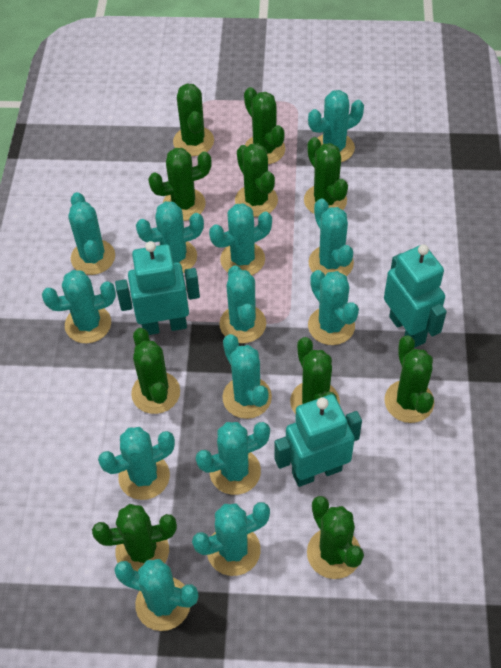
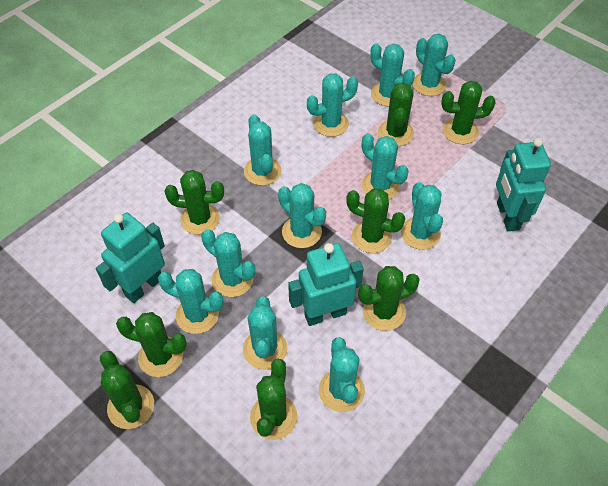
green cactus: [92,504,177,571] [131,328,180,414] [148,148,212,221] [173,83,214,156] [235,143,278,217] [244,87,285,164] [290,337,340,415] [304,137,348,214] [307,496,364,579] [384,335,434,423] = 10 -> [100,351,154,429] [116,312,187,377] [164,170,224,235] [250,359,297,440] [346,188,405,253] [358,266,420,331] [378,83,414,146] [441,81,496,144] = 8
turquoise cactus: [42,270,116,343] [68,192,115,275] [98,427,175,500] [114,559,199,631] [136,201,204,273] [192,502,270,576] [196,422,270,495] [209,203,272,275] [219,265,266,343] [222,334,272,419] [308,90,364,162] [308,270,359,345] [309,199,354,276] = 13 -> [158,269,224,334] [201,229,255,297] [243,296,287,369] [244,114,281,186] [278,183,326,248] [307,73,358,137] [319,337,365,412] [362,133,409,200] [370,43,415,106] [401,182,443,250] [413,34,456,96] = 11

